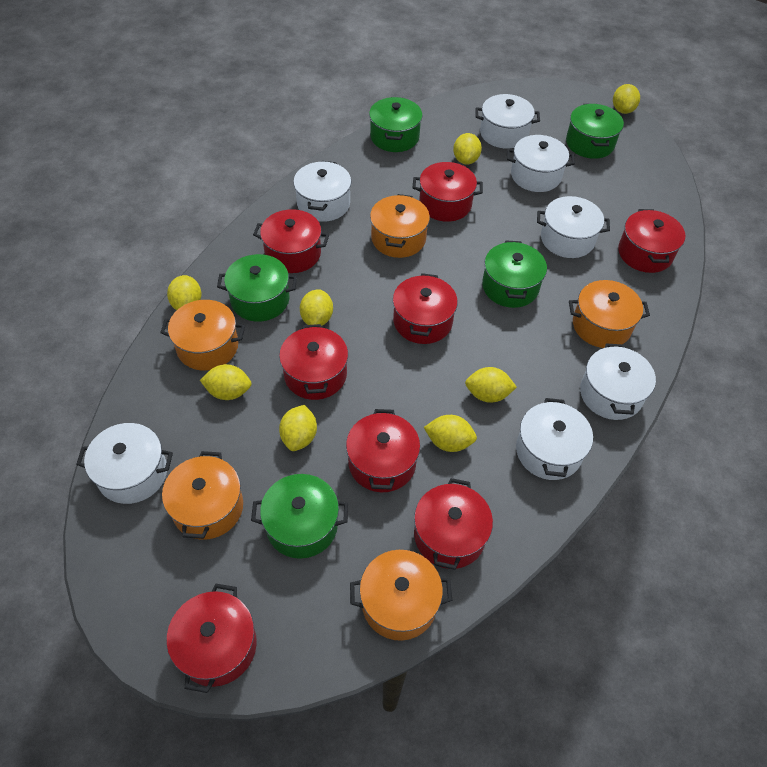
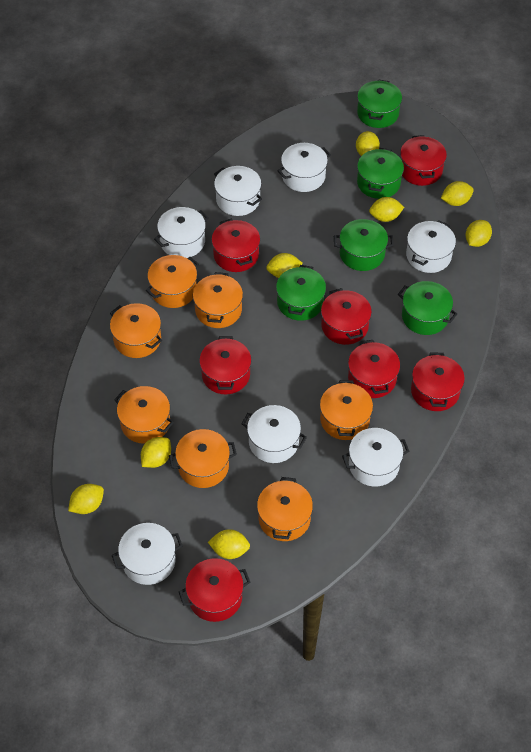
orange pot: [160,300,245,371] [162,451,243,540] [350,550,452,641] [370,194,430,258] [569,280,650,348] = 5 -> [110,303,162,358] [114,386,174,444] [146,255,199,308] [169,429,237,488] [193,272,243,328] [257,477,313,541] [320,380,373,440] = 7
red pot: [167,584,257,693] [253,209,329,273] [279,324,348,400] [346,409,420,492] [393,273,458,344] [413,162,483,222] [414,478,493,570] [618,209,685,273] = 8 -> [179,558,250,622] [199,336,252,394] [212,218,260,272] [321,288,372,345] [348,340,400,398] [400,135,447,186] [411,352,465,411] = 7

